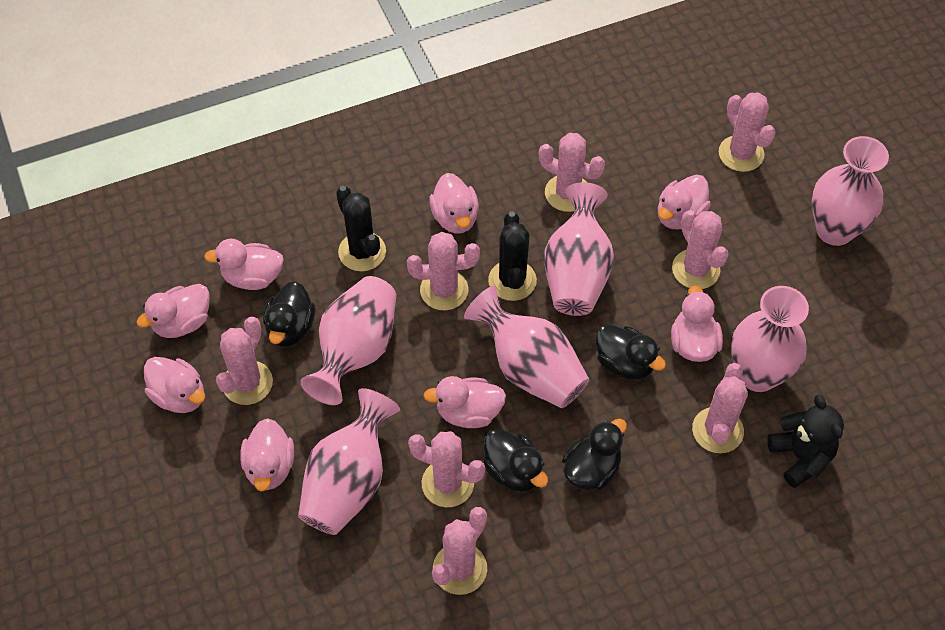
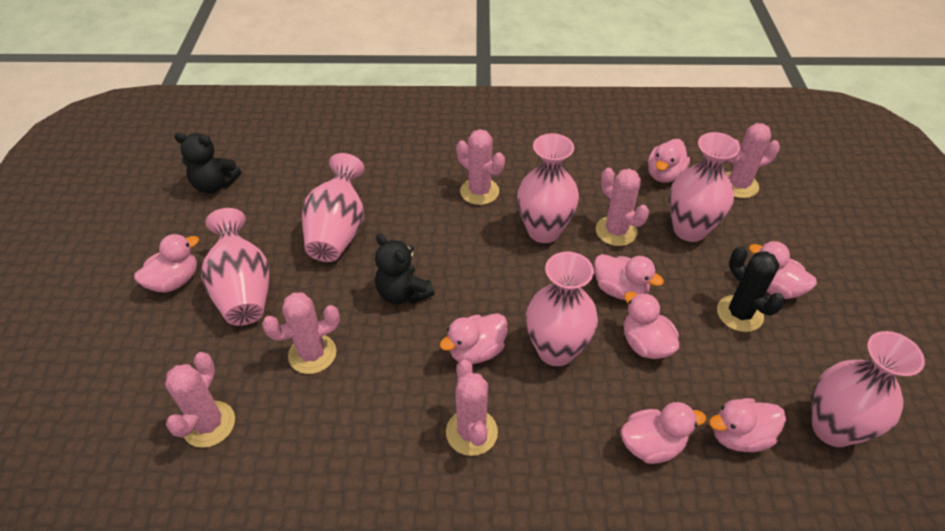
black cactus: [336,186,386,271] [488,211,537,301] = 2 -> [717,246,785,332] = 1
black duck: [263,281,315,347] [483,429,548,492] [562,419,627,491] [596,324,666,380] = 4 -> none = 0
black teddy bear: [767,395,844,488] = 1 -> [174,132,241,194] [375,234,435,304] = 2
pink cactus: [216,317,273,405] [407,232,480,310] [408,431,485,507] [432,507,487,595] [539,133,605,212] [672,210,729,289] [692,363,748,453] [719,92,776,172] = 8 -> [165,352,235,448] [262,293,340,374] [446,360,498,456] [456,129,505,205] [596,168,649,246] [726,123,780,198] = 6

